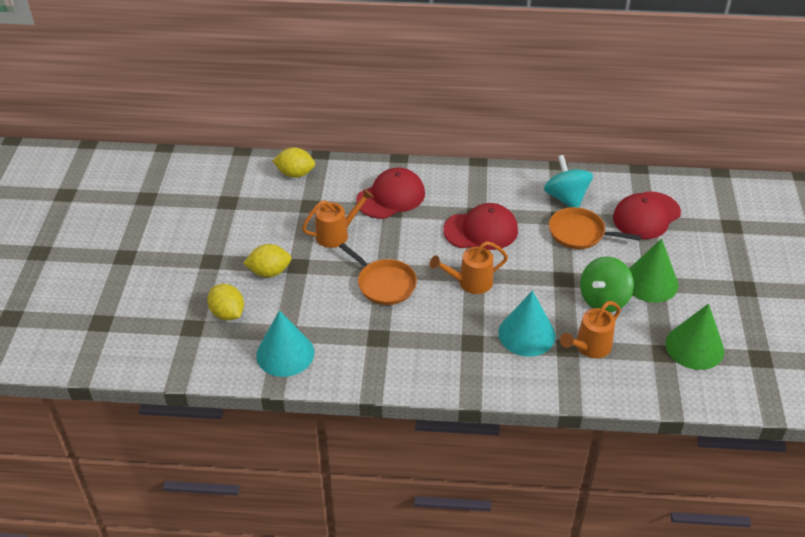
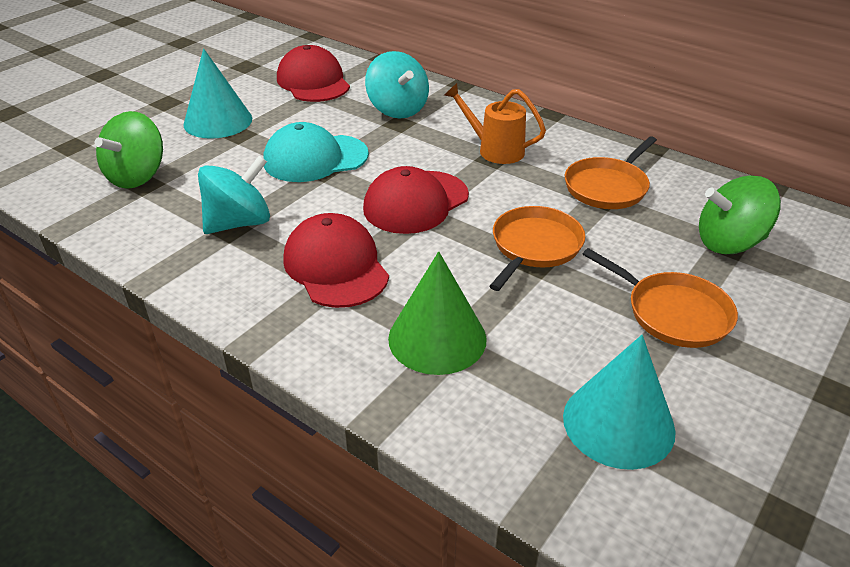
green cone: [629,239,678,303] [665,304,724,370] = 2 -> [388,251,487,375] = 1
green spinning top: [580,257,634,312] = 1 -> [95,111,163,189] [699,176,781,254] = 2
orange pan: [339,243,417,305] [549,207,641,249] = 2 -> [490,206,585,291] [565,136,657,209] [583,248,738,348] = 3
orange watering can: [302,188,373,248] [430,241,508,294] [560,301,621,358] = 3 -> [444,83,546,164] = 1
turquoise cap: none = 0 -> [264,122,369,182] = 1
turquoise spinning top: [544,155,593,208] = 1 -> [198,156,270,234] [365,51,429,119] = 2
yellow lemon: [207,284,244,321] [243,244,292,277] [272,147,315,178] = 3 -> none = 0

